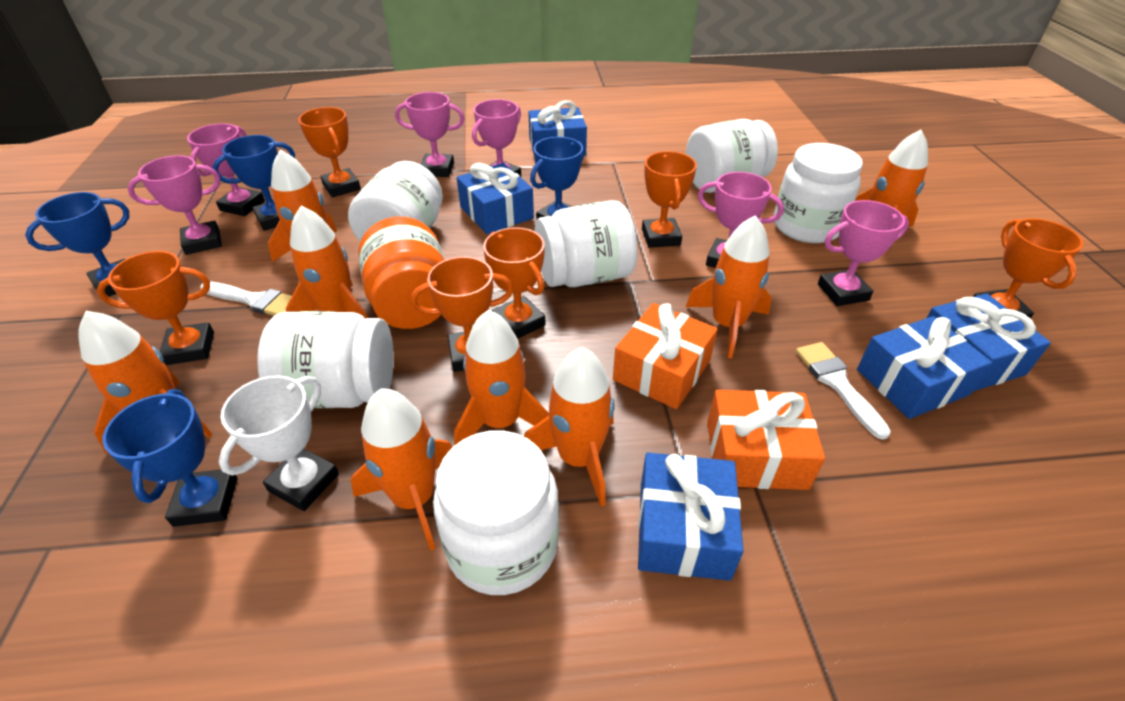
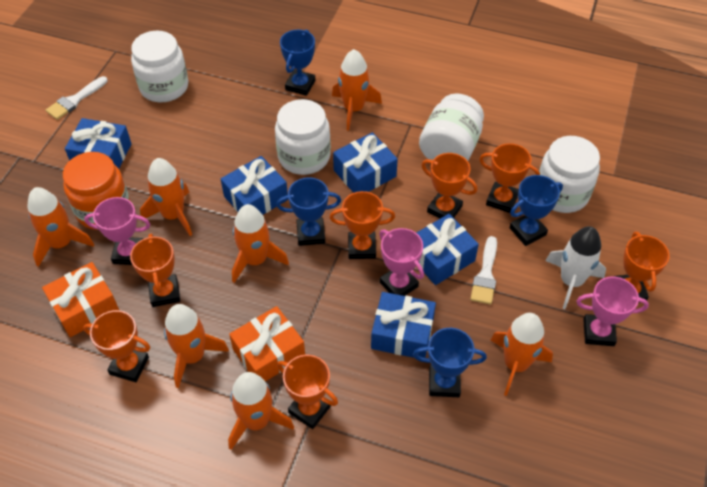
orange rocket: [78,311,213,454] [268,149,338,262] [286,205,368,318] [351,388,452,551] [454,310,549,446] [524,347,614,506] [686,215,772,358] [855,130,928,255] = 8 -> [27,187,94,267] [140,158,192,236] [164,304,229,388] [228,372,294,450] [232,204,289,283] [332,49,382,131] [491,313,553,396] = 7
orange trophy: [97,251,214,365] [298,107,361,197] [411,256,514,372] [483,227,545,339] [642,151,697,248] [973,218,1083,319] = 6 -> [83,310,150,382] [130,234,180,307] [277,355,338,429] [330,191,395,259] [421,153,478,219] [479,143,540,213] [613,232,670,303] = 7
pink trophy: [127,155,222,255] [187,124,265,216] [395,92,465,177] [472,99,521,177] [698,172,784,268] [818,200,909,306] = 6 -> [84,197,150,265] [379,228,424,296] [576,277,649,346] = 3
white jar: [257,311,394,408] [348,161,443,242] [433,430,559,595] [535,200,638,287] [686,119,778,193] [774,143,863,243] = 6 -> [131,30,188,102] [275,99,331,175] [419,93,484,161] [539,136,600,213] = 4
white rocket: none = 0 -> [545,226,606,309] = 1
white trophy: [219,375,339,511] = 1 -> none = 0

